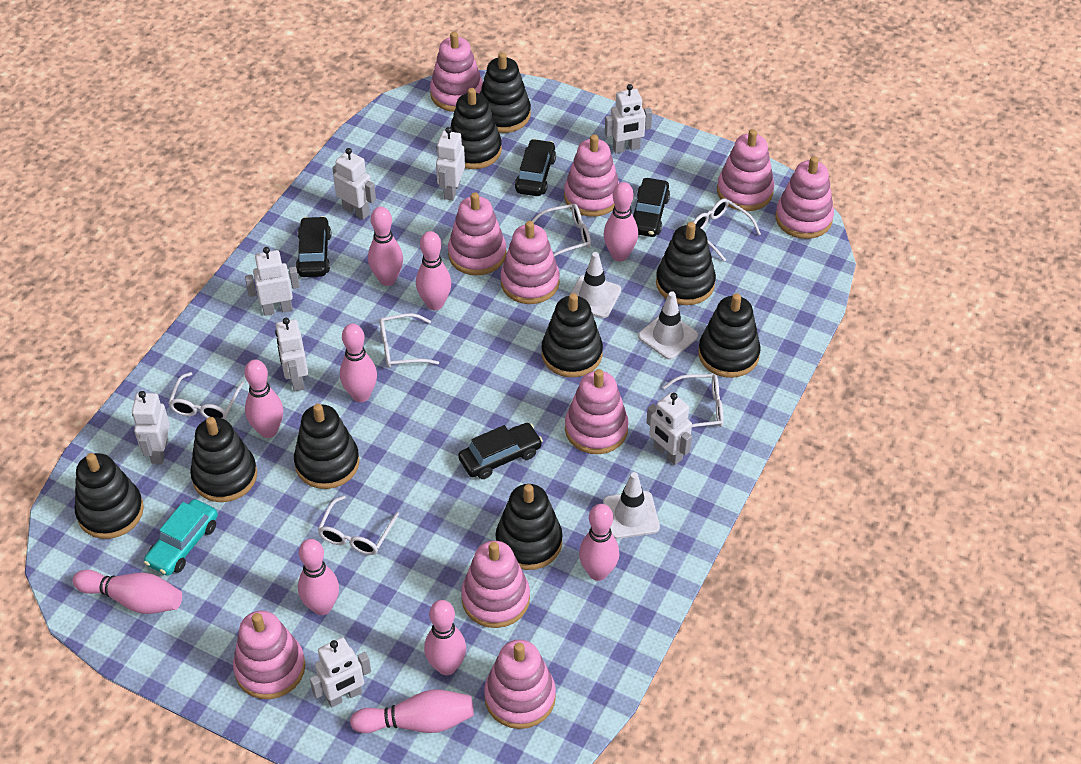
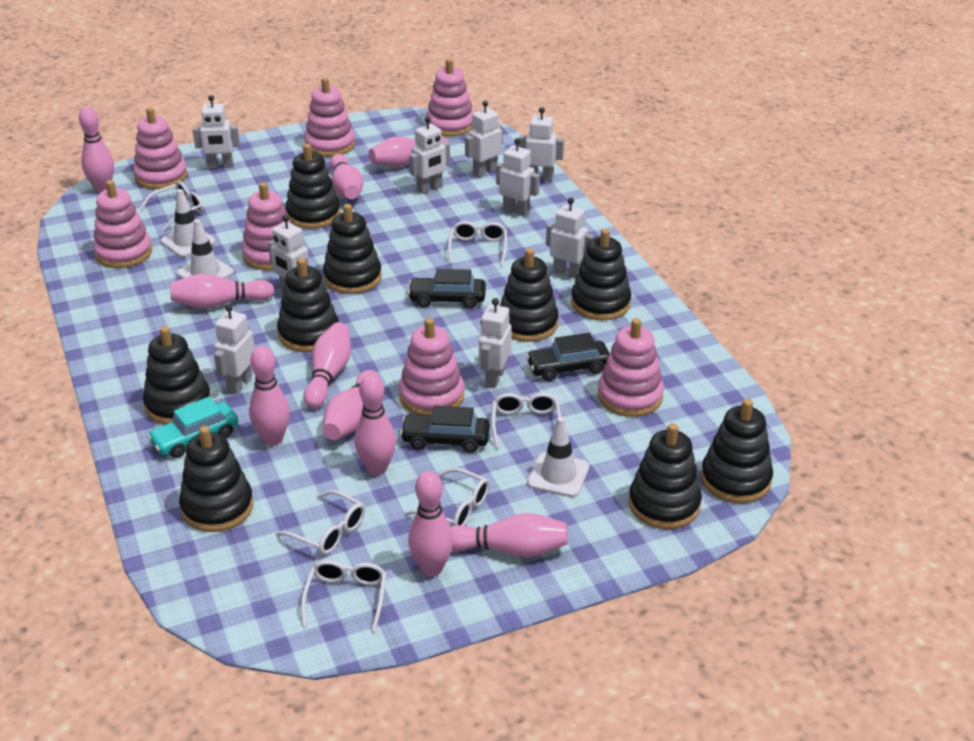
black car: [296,216,331,277] [458,423,543,479] [515,139,556,196] [633,178,670,237] = 4 -> [400,406,490,453] [408,269,486,309] [526,333,610,381] = 3
pink stacking toy: [233,610,305,699] [430,32,483,112] [448,192,506,276] [461,541,530,628] [484,639,556,729] [500,221,560,304] [564,134,619,217] [565,369,629,454] [717,129,774,211] [775,156,834,239] = 10 -> [93,180,152,268] [133,107,187,189] [242,182,291,270] [304,77,355,157] [399,318,464,415] [426,59,474,137] [598,318,664,417] = 7
white robot: [132,391,170,464] [245,247,300,316] [275,318,308,391] [310,637,371,707] [332,148,376,220] [436,127,465,201] [605,84,652,153] [647,392,692,465] = 8 -> [193,95,240,169] [214,304,255,394] [268,215,309,290] [409,117,450,194] [465,101,503,177] [479,298,512,388] [496,138,540,217] [519,107,564,182] [546,197,594,279] = 9

